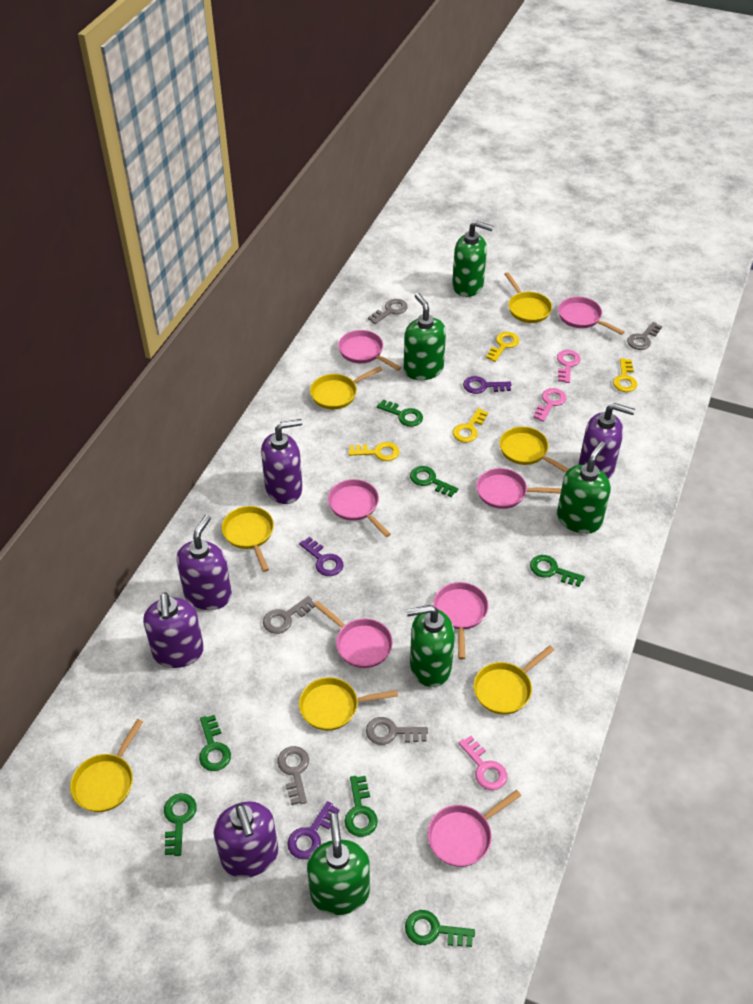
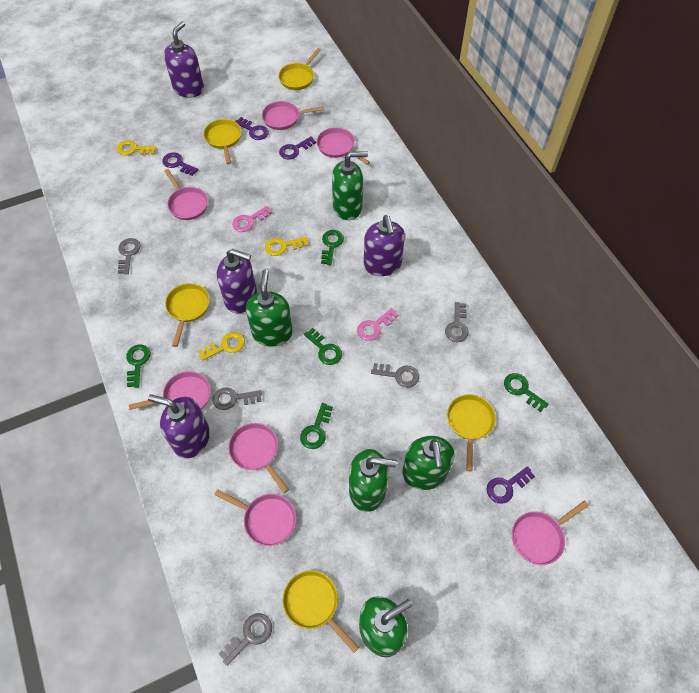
green key: [164,793,197,856] [199,715,231,771] [345,776,378,837] [377,399,423,427] [405,910,475,947] [410,466,458,497] [530,555,585,587] = 7 -> [126,344,151,388] [300,403,333,449] [304,328,342,365] [321,230,344,265] [504,373,549,412] = 5
pink key: [459,736,507,790] [533,388,566,422] [557,350,581,383] = 3 -> [232,206,272,232] [357,308,398,341] = 2
purple key: [287,801,340,859] [299,537,344,576] [463,376,511,394] = 3 -> [162,152,198,176] [235,117,269,140] [279,136,316,159] [486,466,535,504] = 4
purple soap dispenser: [143,592,204,668] [176,515,232,610] [214,801,278,878] [261,419,303,504] [579,403,635,479] = 5 -> [148,394,210,459] [164,21,204,98] [217,249,257,313] [364,215,405,276] = 4
yellow key: [348,442,399,461] [452,408,488,443] [486,332,519,362] [613,358,637,392] = 4 -> [117,140,157,156] [199,332,245,361] [265,237,308,256] = 3
yellow pan: [70,719,143,812] [222,506,274,572] [299,677,398,731] [310,366,382,409] [474,645,554,715] [499,426,569,473] [505,272,552,323] = 7 -> [165,283,210,347] [203,119,241,165] [278,48,321,90] [283,570,359,653] [447,394,496,471] = 5

